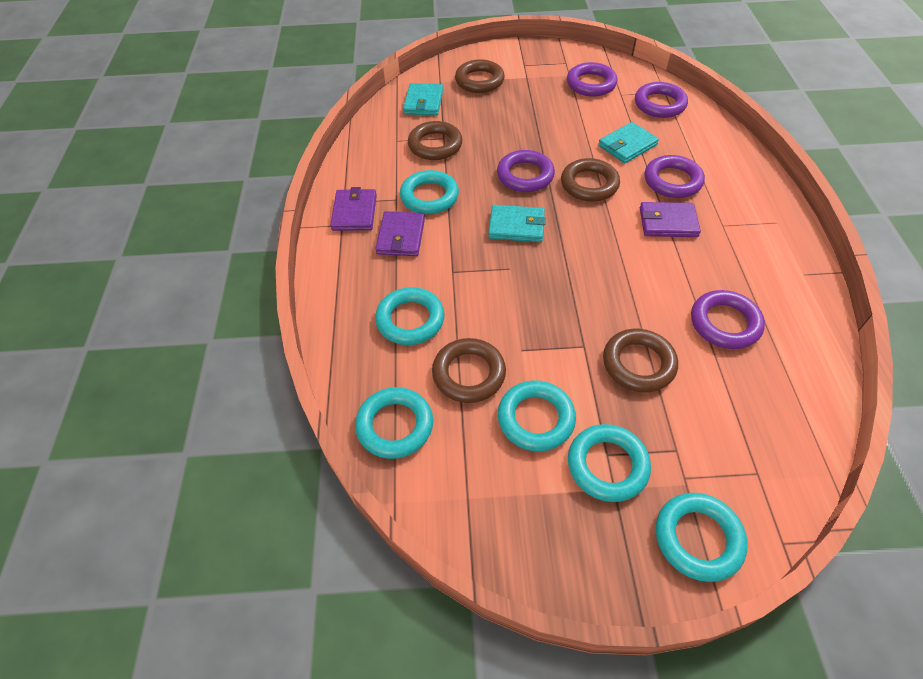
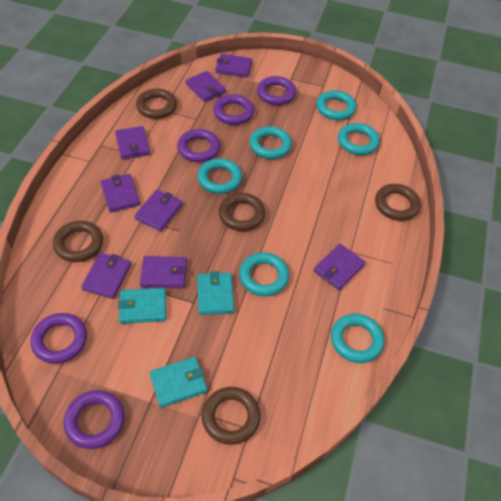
purple wallet: [330,187,377,231] [375,211,425,256] [640,202,701,237] = 3 -> [81,253,131,299] [101,174,140,213] [115,126,150,160] [134,190,183,231] [140,256,187,289] [186,71,226,102] [215,54,252,78] [314,244,365,290] = 8

